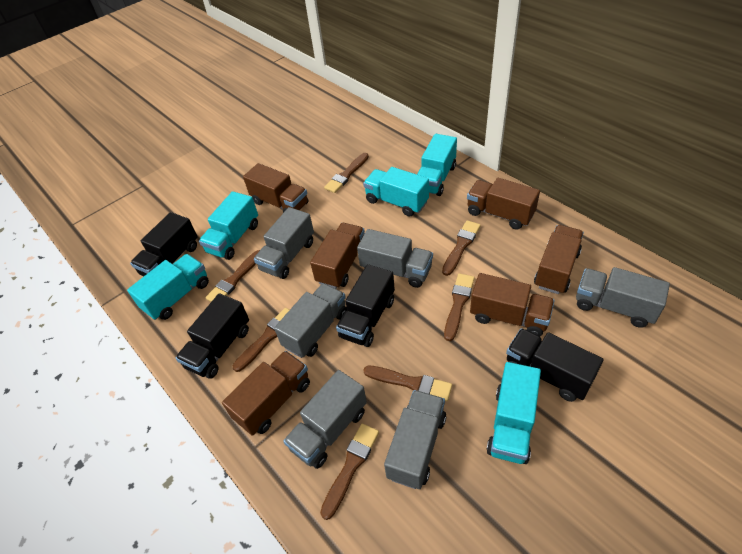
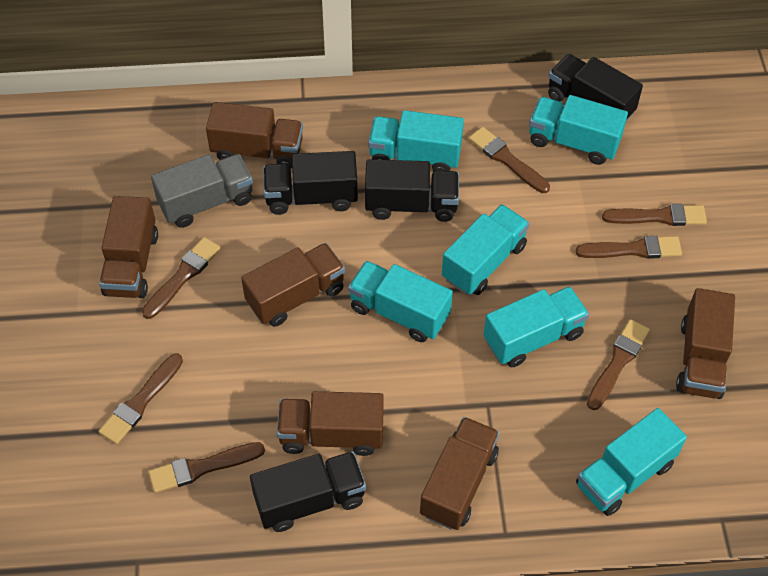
grey truck: [254,207,314,279] [274,283,347,358] [283,370,367,469] [357,229,433,288] [384,390,446,489] [576,267,670,328] = 6 -> [151,154,253,228] = 1
turquoise truck: [127,254,209,320] [199,191,258,260] [363,167,429,217] [417,134,457,196] [487,362,541,464] = 5 -> [348,261,453,342] [368,110,464,171] [442,204,530,295] [483,286,589,367] [529,95,628,165] [576,408,687,516] = 6

